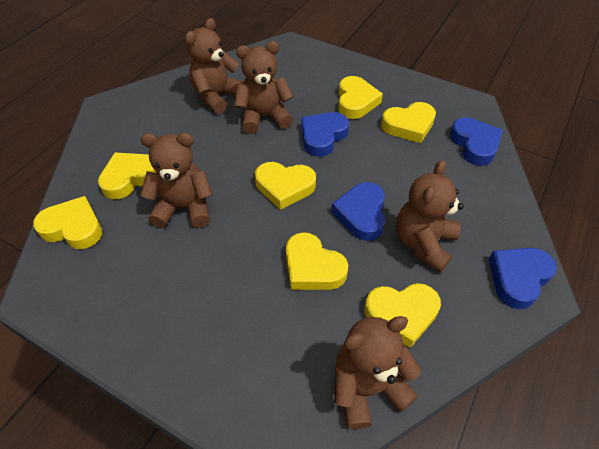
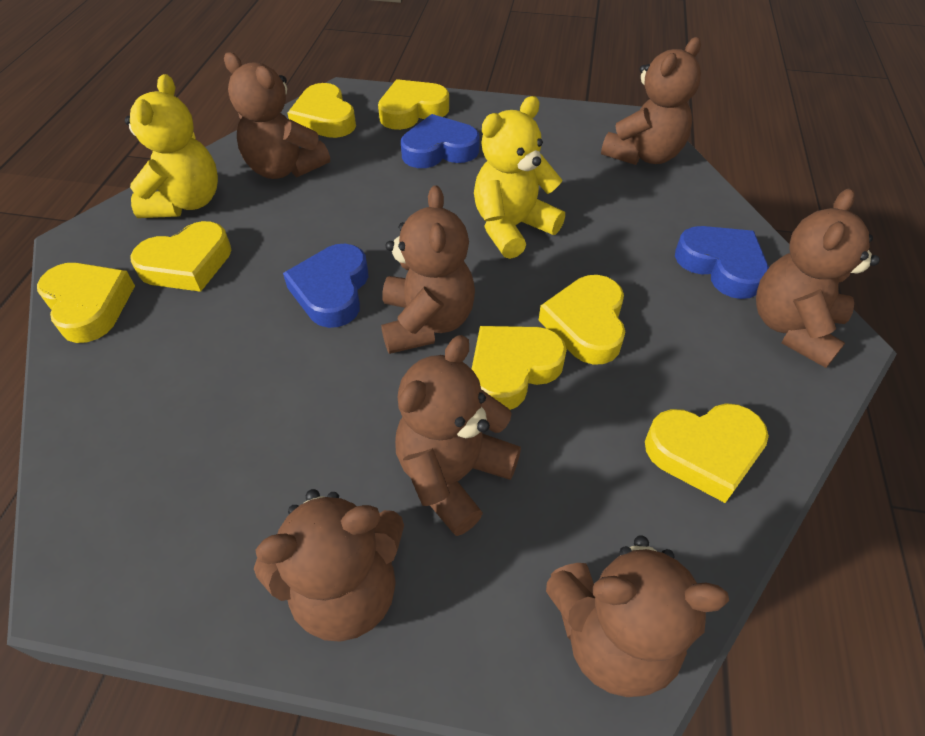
blue heart: [301,112,349,157] [331,182,385,241] [450,117,503,166] [489,248,557,309] = 4 -> [283,244,368,328] [401,114,480,168] [675,226,769,299] = 3
brown teddy bear: [140,133,213,228] [185,18,244,114] [234,41,294,134] [335,316,421,430] [396,160,464,273] = 5 -> [224,52,330,179] [254,489,404,642] [381,185,475,354] [395,335,521,536] [546,535,729,697] [601,37,701,165] [756,188,880,368] = 7
yellow teddy bear: none = 0 -> [125,74,218,218] [474,96,565,259] = 2

